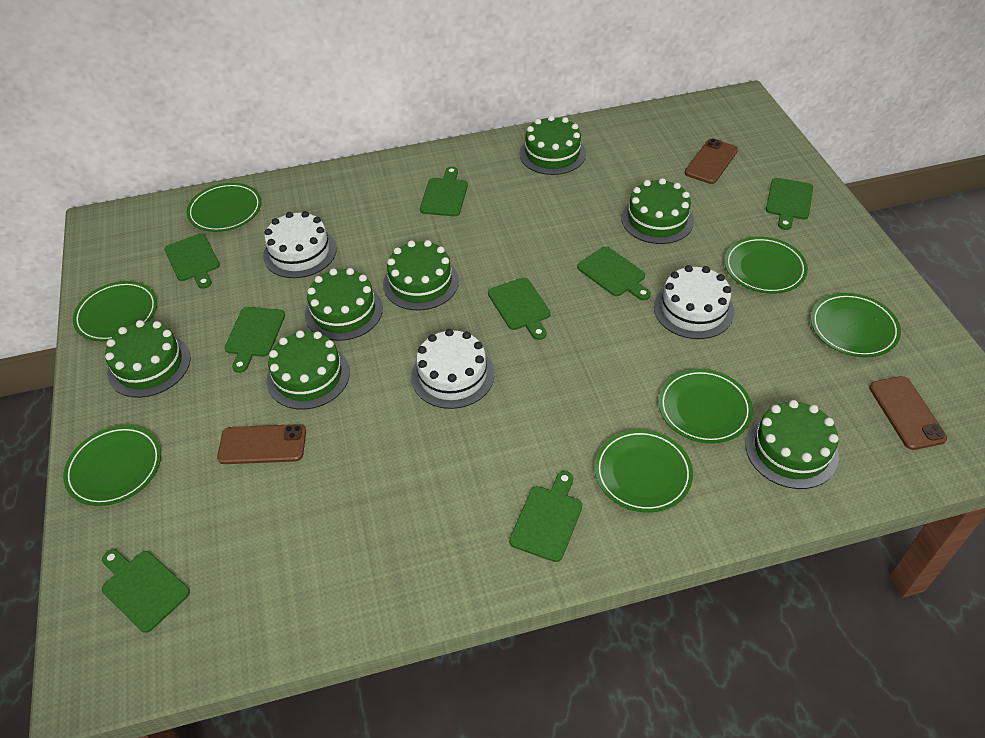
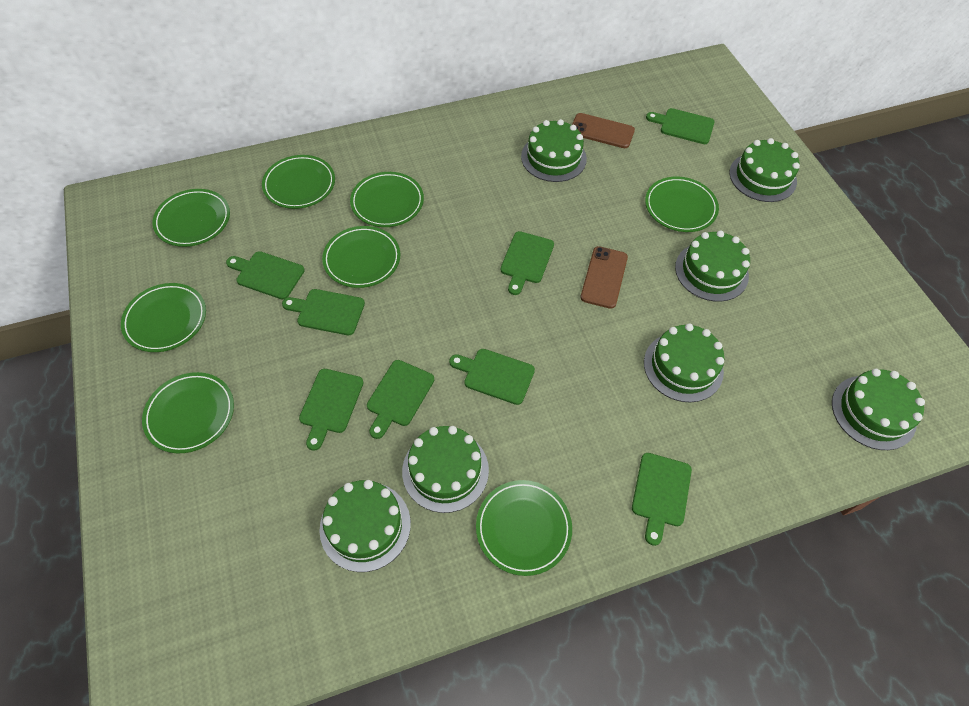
brown phone: [217,424,306,464] [685,138,738,184] [869,376,947,450] = 3 -> [572,113,635,148] [580,246,628,309] = 2
green plate: [63,425,161,506] [73,281,157,342] [187,183,262,232] [595,429,693,513] [659,369,753,444] [724,236,808,294] [811,293,901,358] = 7 -> [121,283,206,352] [142,372,234,453] [152,189,230,247] [262,155,335,209] [322,226,400,288] [350,172,424,227] [476,480,572,576] [645,177,719,232] = 8
white cake: [263,211,337,278] [411,329,494,409] [654,265,734,339] = 3 -> none = 0

